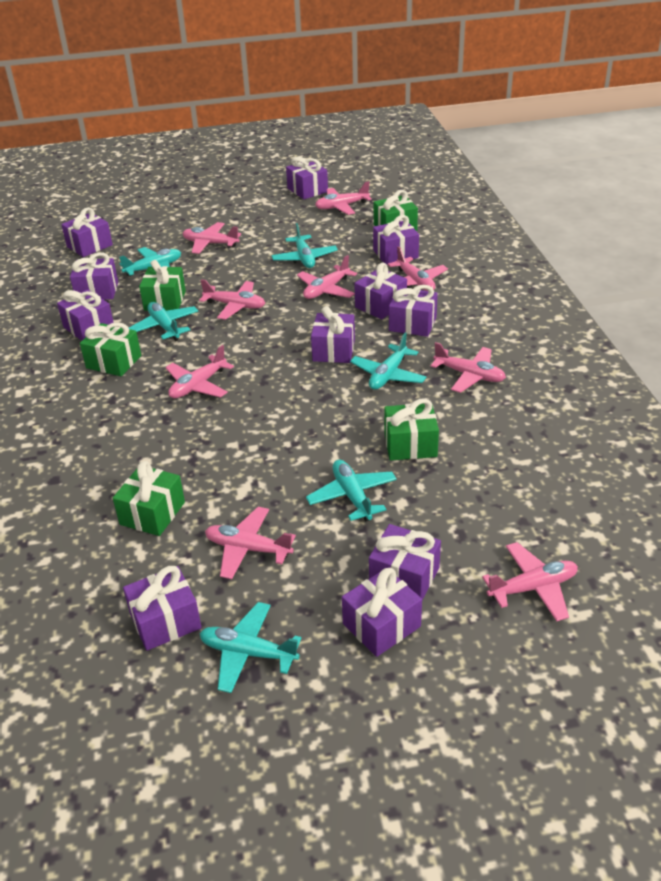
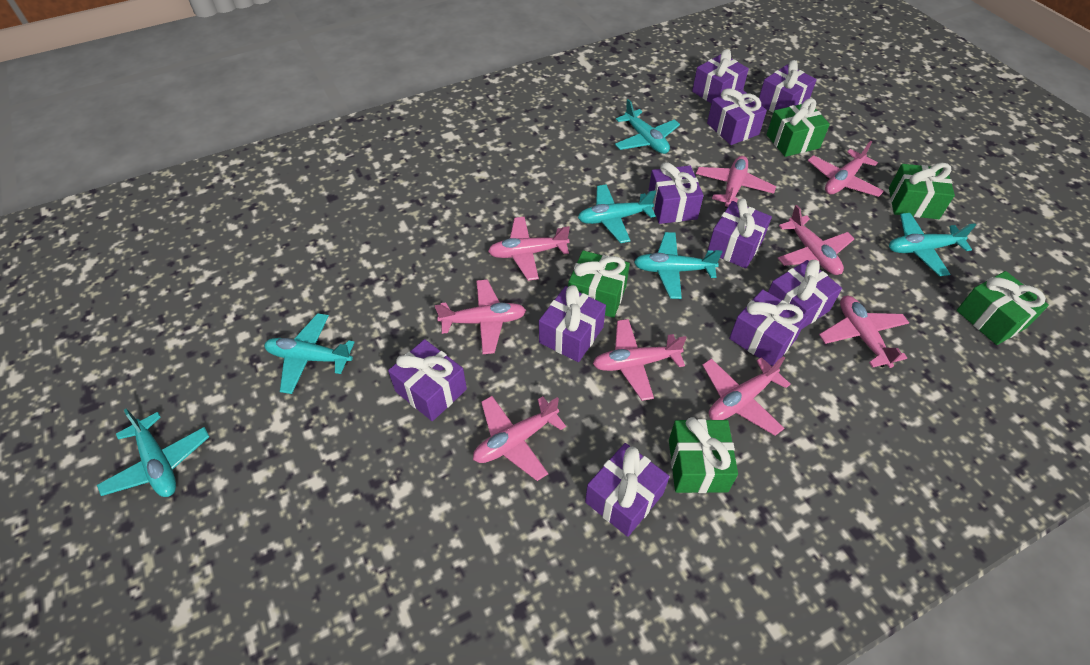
purple gift: [57,289,114,341] [61,207,113,257] [70,252,118,300] [123,566,202,650] [286,157,328,199] [311,306,355,363] [342,568,422,657] [354,263,407,319] [369,524,441,600] [373,215,419,264] [389,285,438,337] = 11 -> [388,339,467,421] [539,285,606,362] [585,443,670,537] [648,162,704,224] [692,49,749,103] [707,88,767,145] [708,198,772,269] [729,289,808,366] [759,60,817,113] [768,260,842,329] = 10

